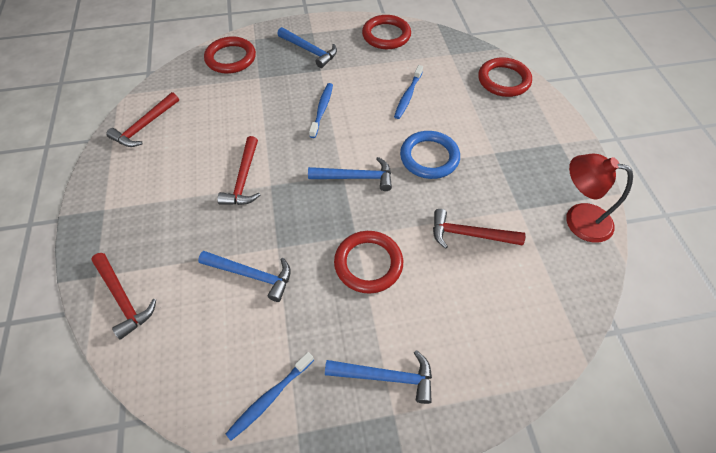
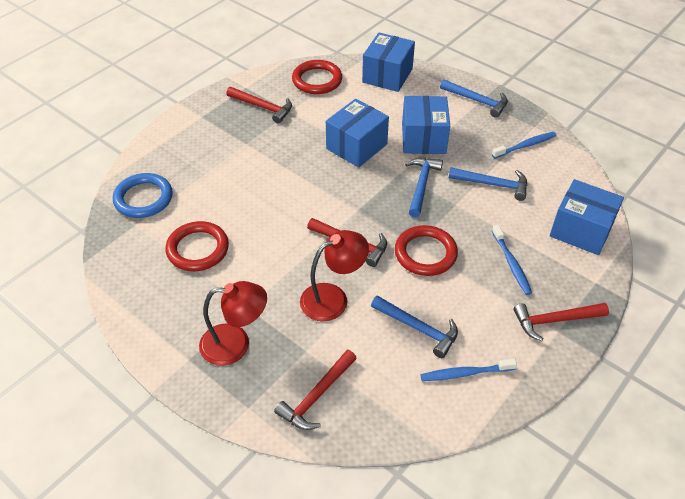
blue box: none = 0 -> [326,99,389,168] [362,33,415,92] [402,96,450,154] [550,179,624,255] = 4
red lamp: [566,154,633,243] = 1 -> [199,281,267,366] [300,230,369,321] = 2
red ring: [204,36,256,74] [334,231,403,294] [362,15,411,49] [478,57,532,97] = 4 -> [166,221,229,271] [292,60,342,94] [395,225,458,276] = 3

